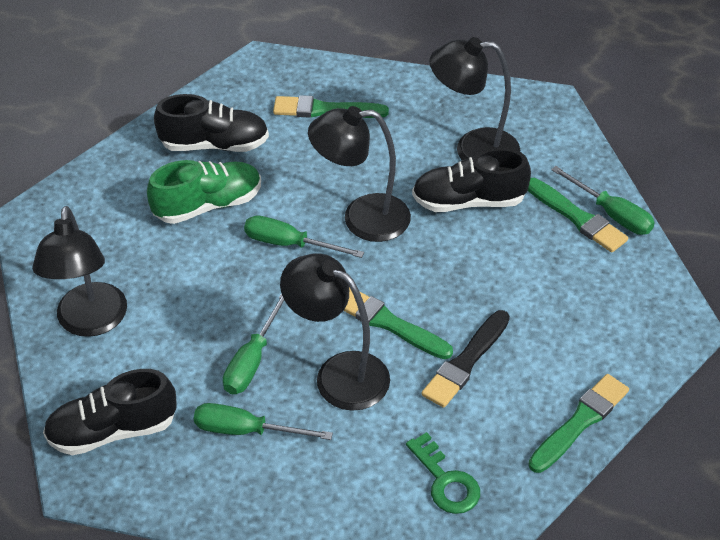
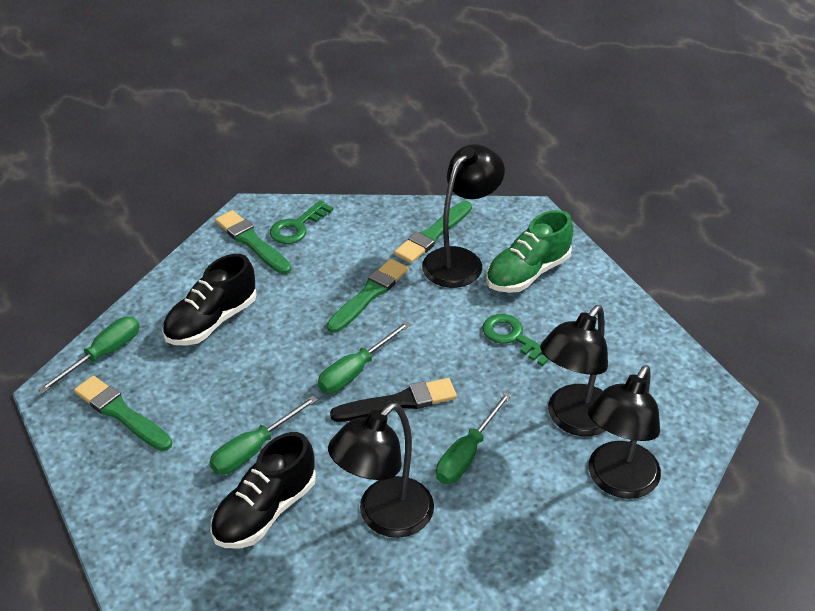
black shoe: [43,369,177,455] [154,94,269,152] [412,148,531,212] = 3 -> [162,254,256,346] [210,432,316,548] = 2
green key: [406,432,480,514] = 1 -> [270,200,333,244] [483,314,549,366] = 2

